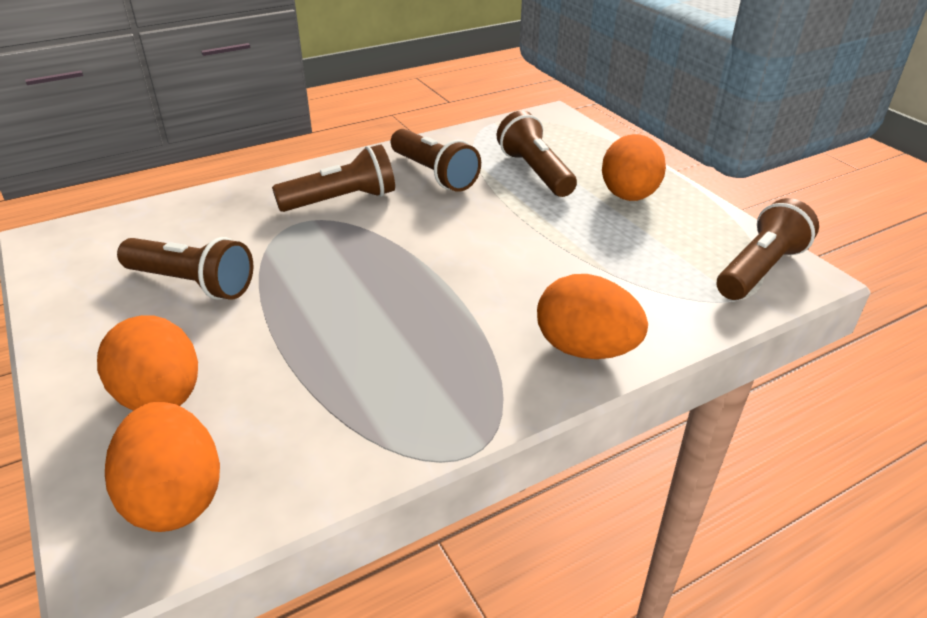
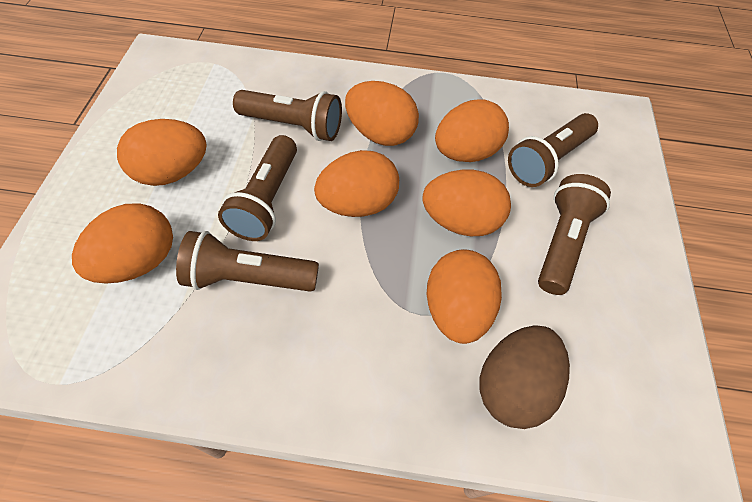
brown egg: none = 0 -> [479,325,570,429] = 1
orange egg: [97,315,198,411] [105,402,220,532] [537,274,648,359] [602,134,666,201] = 4 -> [72,203,173,284] [117,119,207,186] [314,150,399,217] [345,81,419,146] [422,170,511,236] [427,249,502,344] [435,100,509,162] = 7

